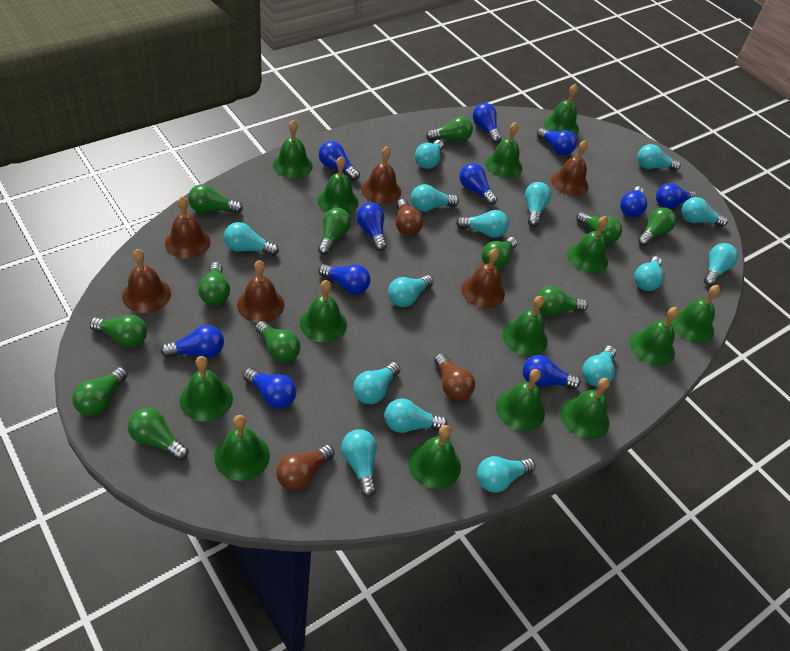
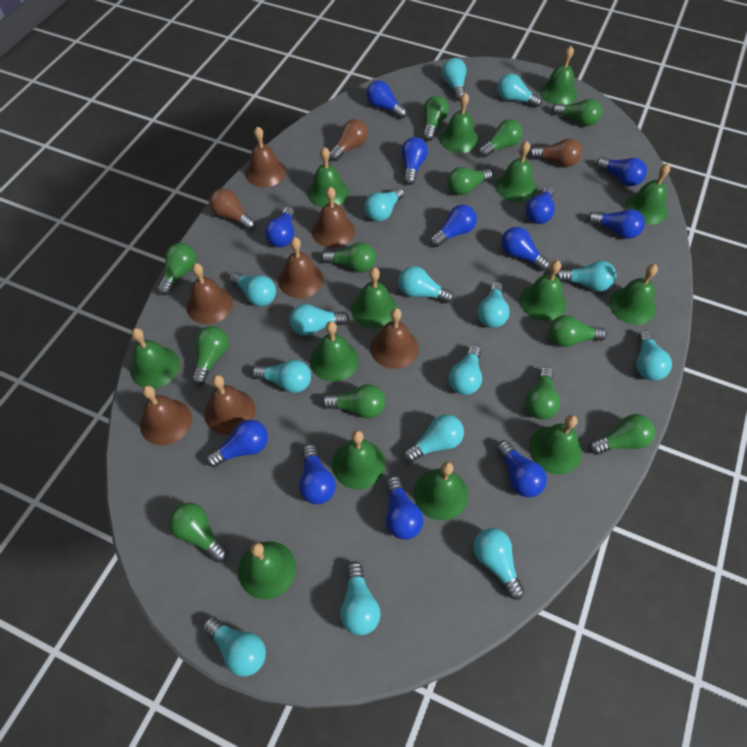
blue light bulb: [161,325,224,358] [243,367,297,409] [318,264,371,294] [319,141,360,181] [357,203,387,251] [459,163,497,205] [473,103,501,143] [523,355,580,389] [537,128,577,155] [620,186,647,217] [656,183,697,209] = 11 -> [206,420,268,467] [265,207,295,247] [299,444,336,504] [366,80,407,118] [386,476,423,540] [401,137,428,185] [430,204,477,247] [497,440,547,497] [501,227,550,271] [526,186,555,224] [588,209,645,239] [596,157,647,186] = 12
brown bell: [122,249,171,313] [165,196,211,259] [237,260,284,323] [361,146,401,204] [461,249,505,308] [551,140,589,196] = 6 -> [140,385,192,445] [186,263,233,324] [204,375,255,435] [245,126,286,187] [278,237,324,298] [312,187,355,248] [370,308,419,369] = 7

